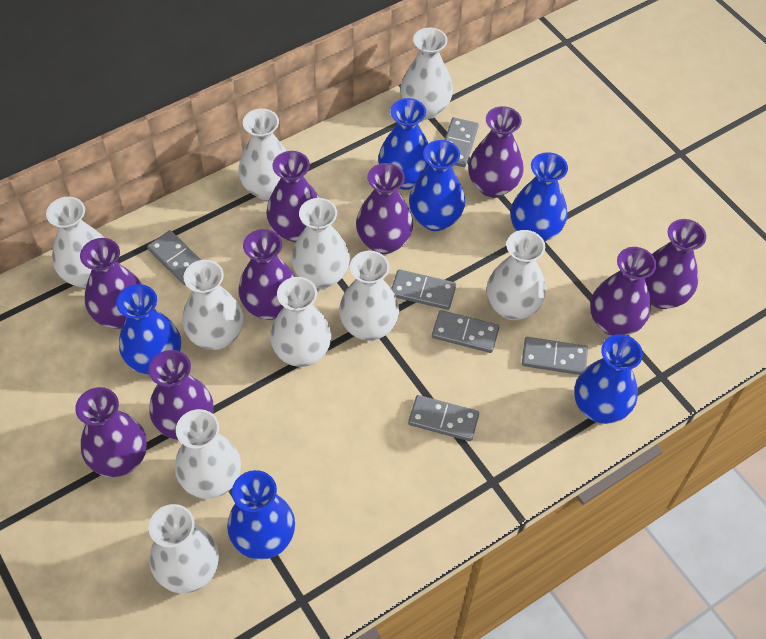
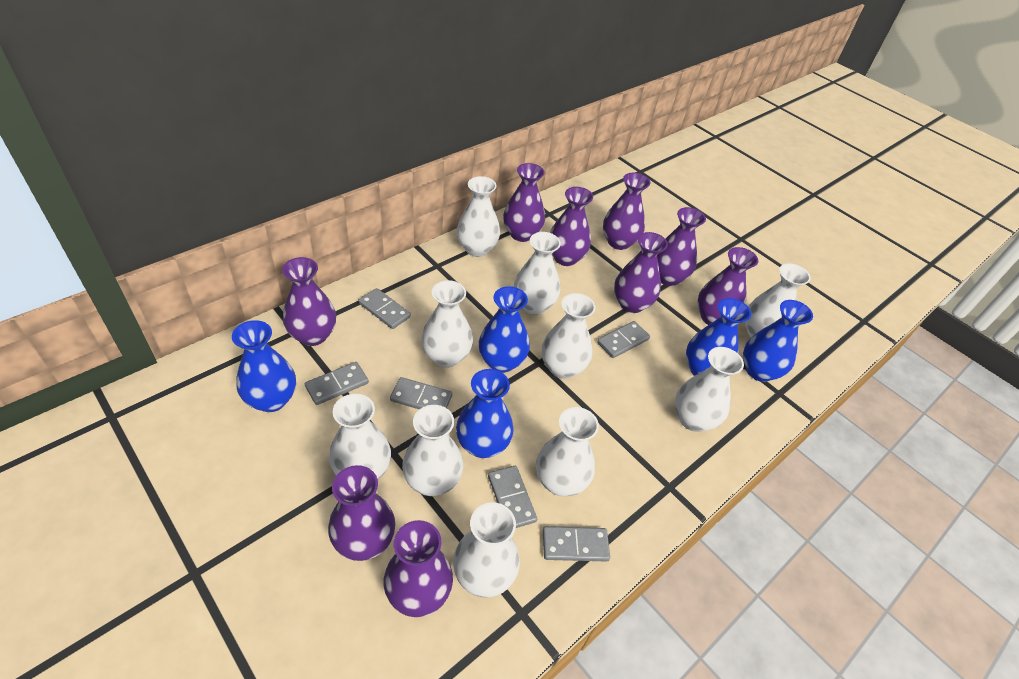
blue vase: [116,284,181,374] [227,470,295,560] [378,98,429,190] [409,140,465,231] [511,152,568,241] [574,334,643,424] = 6 -> [232,320,296,412] [456,369,514,458] [479,286,530,373] [686,298,751,376] [743,300,813,382] = 5

